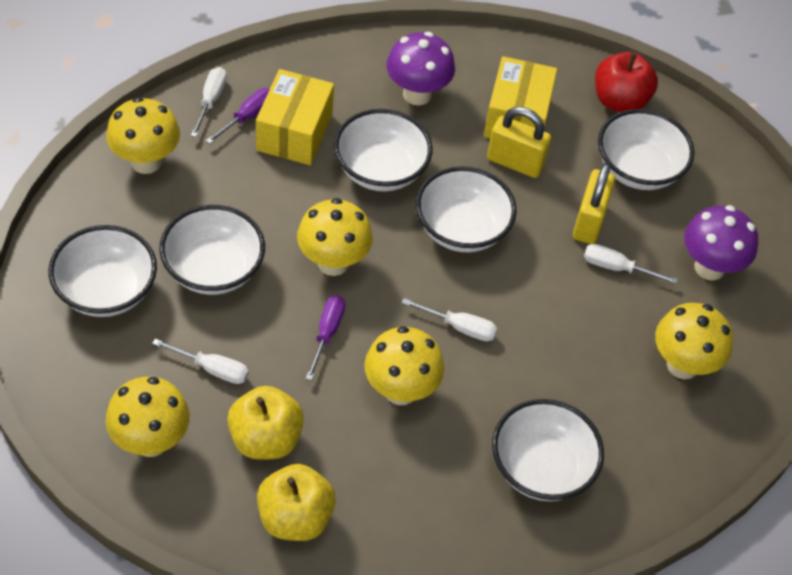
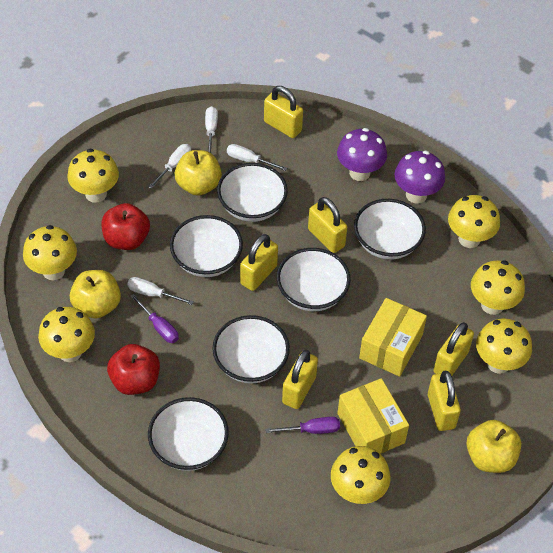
red apple: [595,52,658,112] = 1 -> [101,203,150,250] [107,344,160,395] = 2
yellow apple: [227,386,304,460] [257,464,336,541] = 2 -> [70,270,121,318] [175,150,222,196] [466,420,521,473] = 3
yellow mushroom: [106,97,180,174] [106,377,190,457] [297,198,373,276] [365,326,444,405] [655,303,733,379] = 5 -> [23,225,77,280] [38,307,95,362] [67,149,119,203] [331,446,390,504] [448,195,500,248] [471,260,525,315] [476,318,532,374] = 7
yellow padlock: [487,107,551,178] [573,163,615,244] = 2 -> [240,234,278,291] [264,86,303,138] [282,350,318,409] [308,197,347,253] [428,371,461,431] [433,322,474,376] = 6

